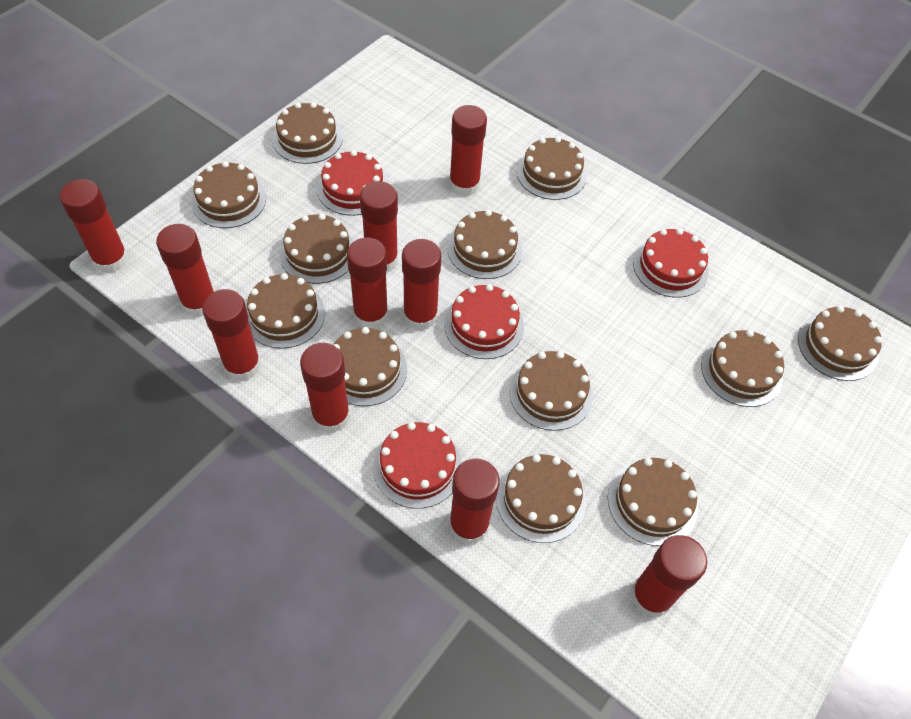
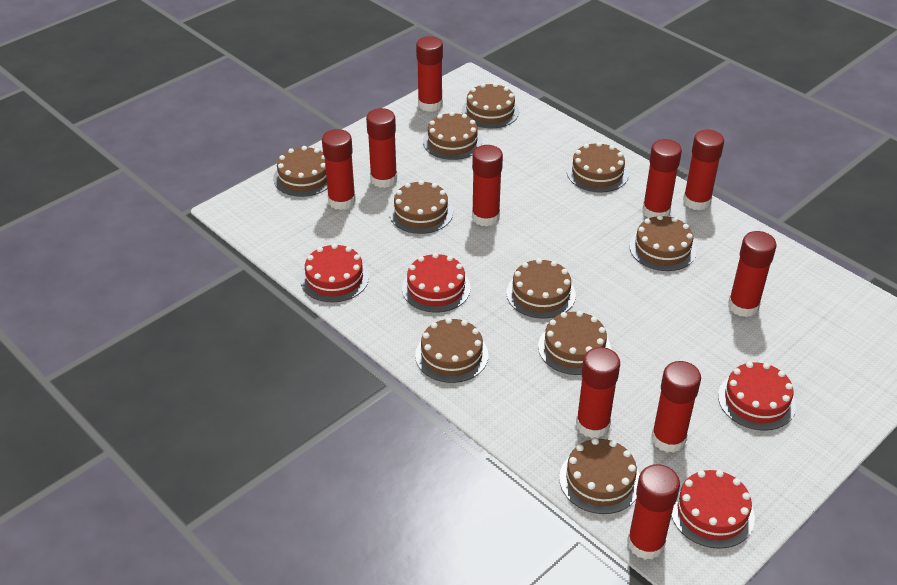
brown cake: [191,161,266,228] [246,273,325,349] [273,102,343,164] [279,214,354,284] [333,327,407,406] [447,210,522,279] [496,454,586,543] [509,351,593,431] [517,137,587,200] [608,458,698,546] [701,330,784,407] [798,306,882,381] = 12 -> [273,146,328,197] [389,180,453,234] [415,318,488,383] [423,112,482,160] [462,83,519,128] [506,258,576,319] [538,311,611,375] [559,438,640,514] [567,142,628,193] [629,215,696,271] = 10

